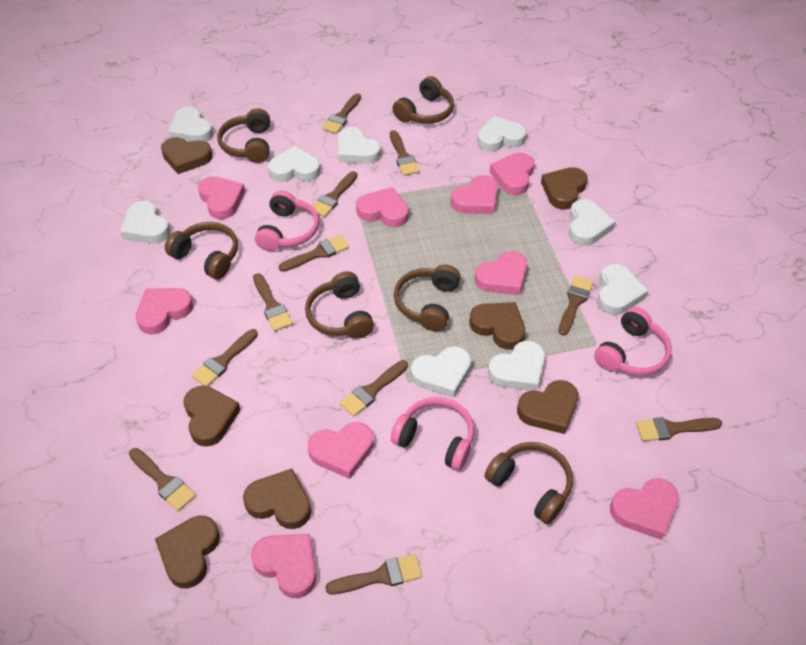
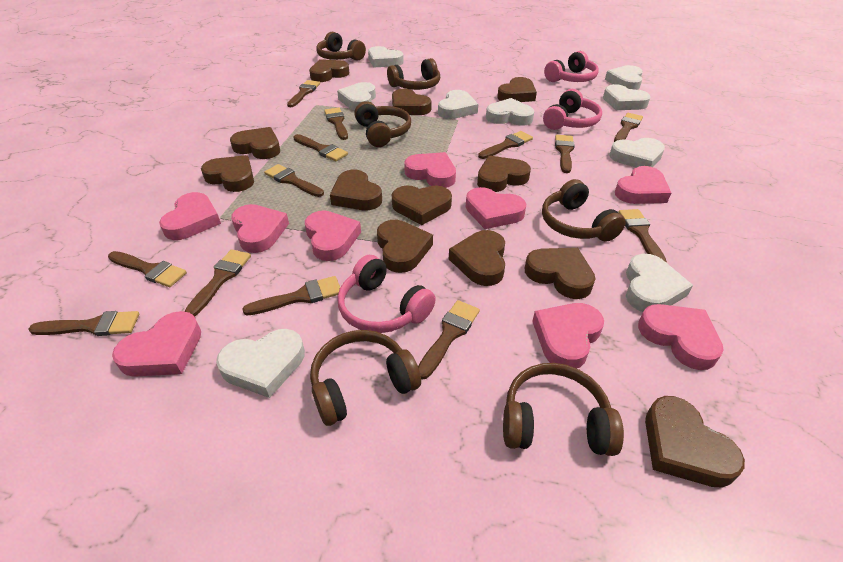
brown brush: [129,448,196,511] [191,329,258,386] [253,273,293,331] [279,235,349,272] [312,171,358,217] [322,93,361,134] [325,554,422,594] [339,360,408,417] [390,130,420,176] [558,276,594,336] [636,417,723,441] = 11 -> [28,311,139,336] [108,251,187,287] [184,249,251,317] [242,276,340,315] [264,164,324,197] [287,80,320,107] [293,134,348,161] [324,108,348,140] [418,300,480,379] [478,131,533,159] [555,135,575,173] [614,113,643,142] [618,209,667,262] = 13
brown heart: [155,516,220,589] [161,137,213,174] [183,386,241,447] [243,469,311,529] [469,302,525,350] [517,380,579,434] [541,167,588,210] = 7 -> [201,155,254,192] [230,127,280,159] [309,59,349,82] [330,170,382,210] [377,220,433,273] [392,89,432,115] [392,185,452,225] [449,230,505,286] [477,156,531,192] [497,77,537,102] [525,248,596,299] [645,396,745,488] = 12

